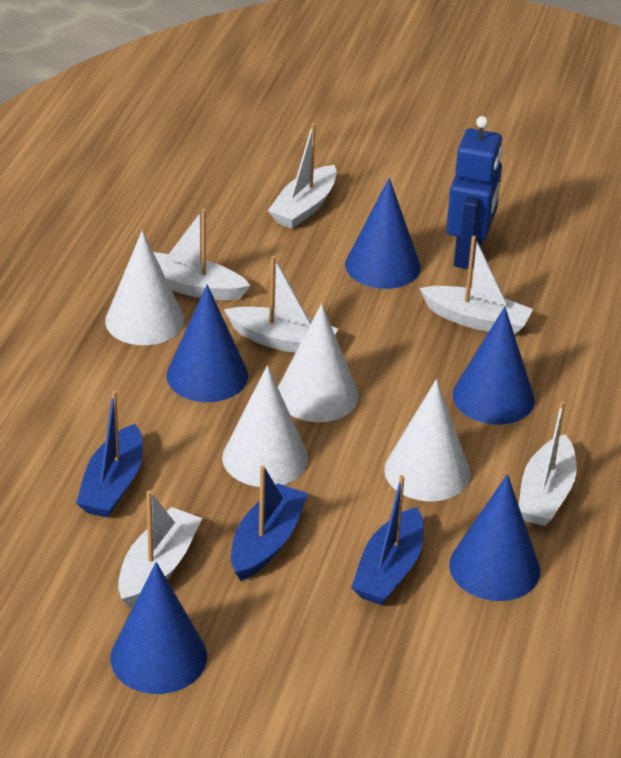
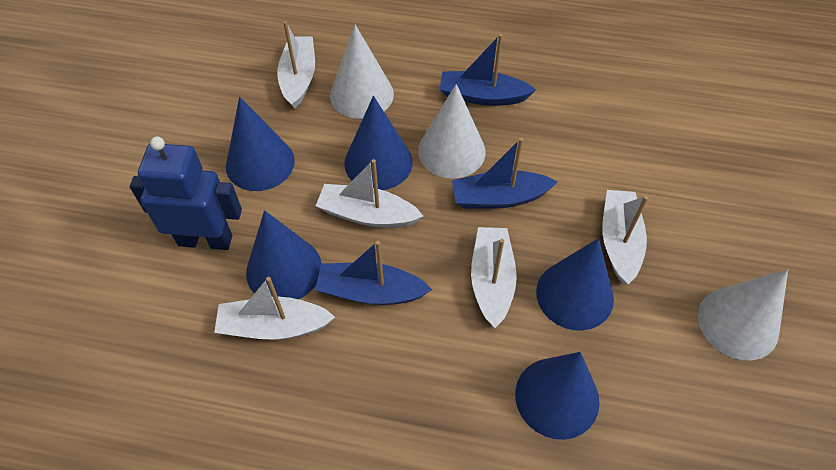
white boat: [118,490,202,607] [153,209,251,300] [224,256,338,353] [268,123,337,229] [419,236,533,335] [519,401,577,526] = 6 -> [214,277,335,340] [277,21,315,109] [316,159,423,228] [471,227,517,328] [602,190,648,284] = 5
white cone: [105,230,184,345] [222,365,308,487] [278,304,359,422] [384,379,470,501] = 4 -> [330,25,394,119] [418,84,486,178] [698,269,788,360] = 3

